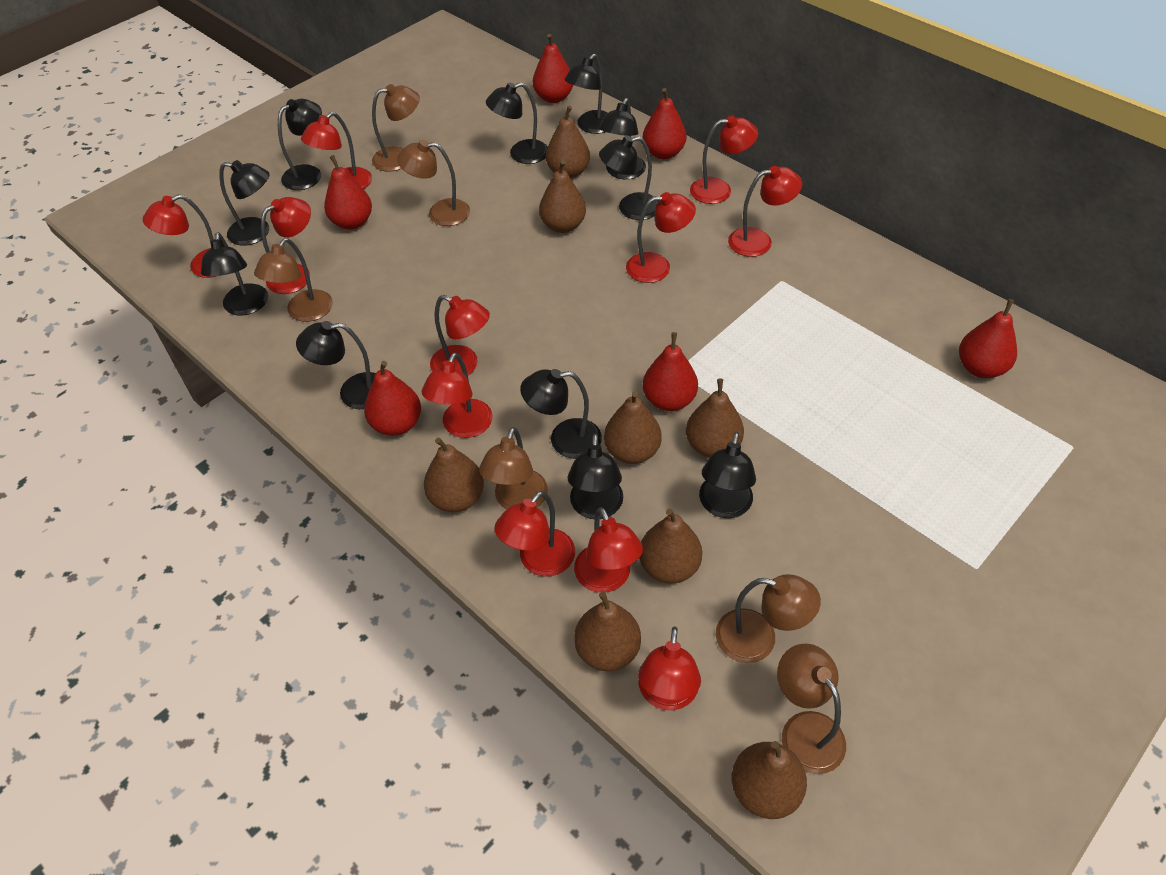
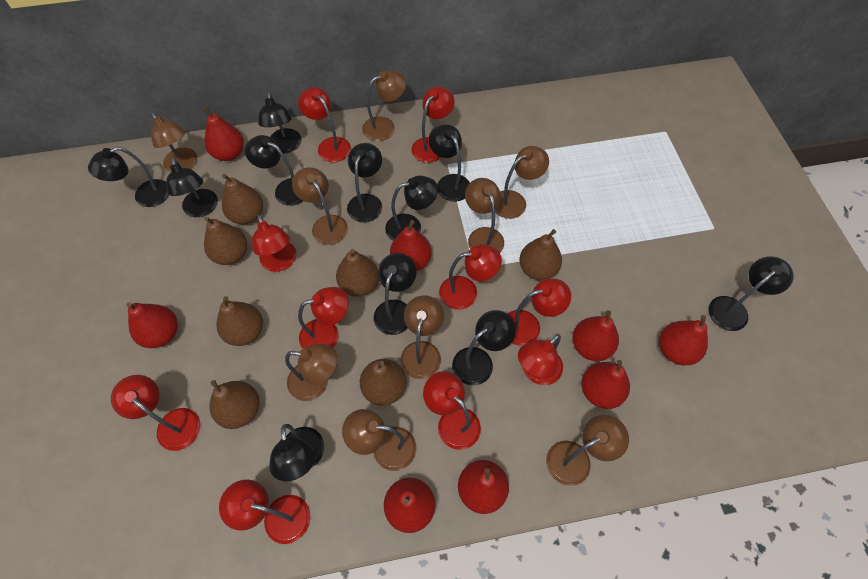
brown lamp: [254,238,333,322] [372,84,420,171] [397,140,470,226] [479,427,548,510] [716,574,821,663] [777,643,846,774] = 6 -> [151,113,197,173] [285,344,338,401] [292,167,348,245] [342,409,416,471] [362,70,406,141] [401,295,444,379] [465,178,504,253] [495,146,549,219] [546,415,629,486] = 9
brown pear: [424,438,484,512] [539,160,586,233] [546,106,590,179] [574,592,641,671] [604,391,662,464] [639,509,702,584] [686,379,744,458] [732,741,807,819] = 8 -> [204,217,247,265] [209,380,259,429] [216,296,263,346] [222,174,263,224] [336,249,379,297] [360,359,407,405] [519,229,562,280] = 7
red lamp: [142,194,216,278] [261,197,311,294] [301,112,372,189] [422,352,493,438] [430,295,490,376] [494,491,575,576] [574,507,643,593] [626,192,696,283] [638,627,701,710] [690,116,758,204] [728,166,802,257] = 11 -> [111,375,200,451] [219,480,311,544] [252,214,296,272] [298,87,351,162] [298,287,349,349] [412,87,454,163] [423,371,481,450] [439,245,502,310] [508,278,571,346] [518,334,563,385] = 10
red pear: [324,155,372,230] [364,361,421,436] [533,34,573,103] [643,88,686,159] [643,332,698,411] [959,299,1017,378] = 6 -> [126,302,178,348] [203,107,244,161] [384,478,435,533] [390,220,431,271] [458,460,509,514] [572,310,619,361] [581,360,630,409] [659,315,708,365] = 8

